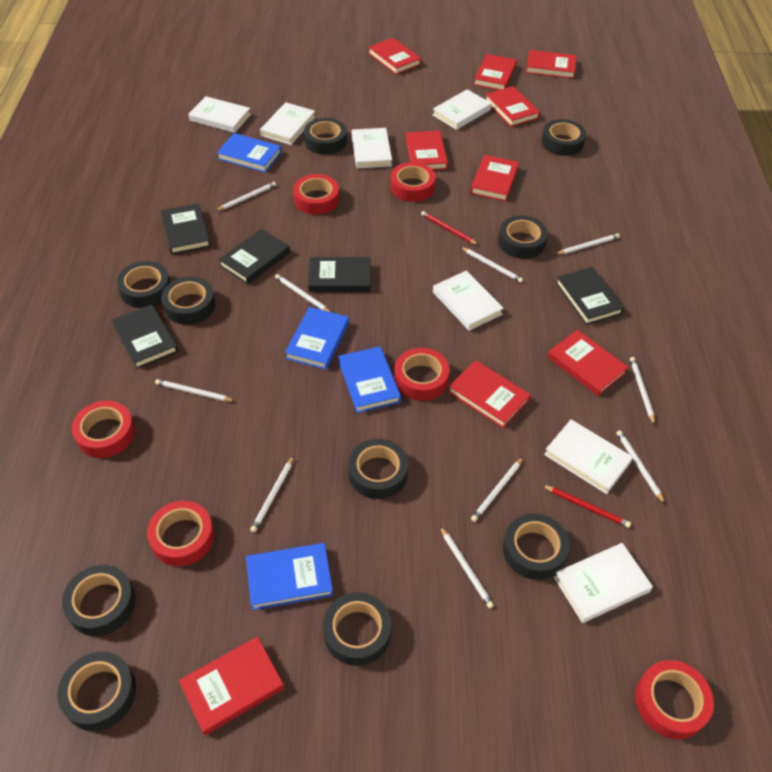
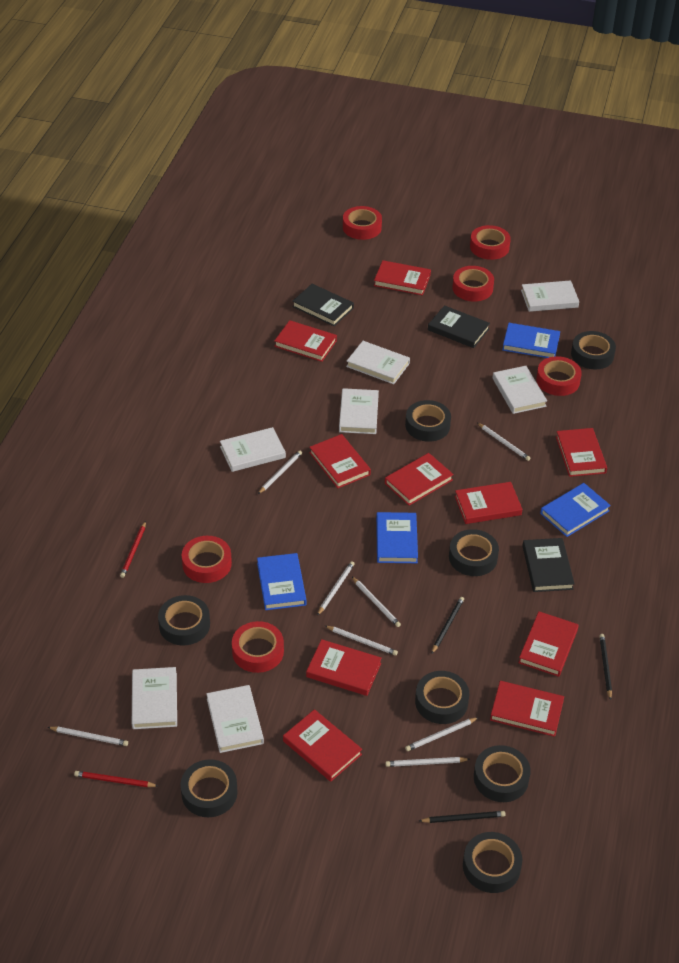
black book: [112,304,178,369] [161,203,211,255] [218,229,290,284] [308,257,371,292] [556,267,624,325] = 5 -> [292,284,354,326] [428,305,490,348] [522,538,575,592] = 3
black pencil: none = 0 -> [419,811,505,823] [432,597,464,653] [599,634,612,700] = 3
black tape: [57,652,136,731] [62,565,135,636] [117,261,170,308] [161,277,216,325] [304,118,347,155] [323,592,391,666] [348,439,408,499] [498,216,548,259] [503,513,569,580] [542,119,586,156] = 10 -> [158,595,210,645] [181,759,237,817] [405,400,451,442] [415,671,469,724] [449,529,499,576] [463,832,522,893] [474,745,531,802] [571,331,616,369] = 8
red book: [179,636,284,735] [368,38,421,75] [406,131,448,170] [448,360,531,428] [470,155,519,201] [474,54,517,90] [485,86,540,127] [526,50,577,79] [548,330,629,396] = 9 -> [274,320,337,362] [283,709,362,782] [306,639,382,696] [309,434,371,488] [374,260,431,296] [385,453,454,506] [455,482,522,524] [490,681,564,737] [518,612,579,677] [556,428,607,477] = 10
white pencil: [155,379,235,401] [216,182,276,211] [250,456,294,532] [275,274,331,312] [440,526,494,608] [461,247,523,283] [471,457,523,522] [556,233,620,254] [616,430,665,504] [630,357,655,425] = 10 -> [48,727,128,746] [258,451,302,494] [317,561,355,616] [325,626,398,656] [352,577,401,627] [385,757,470,767] [405,717,479,751] [477,423,530,461] = 8

